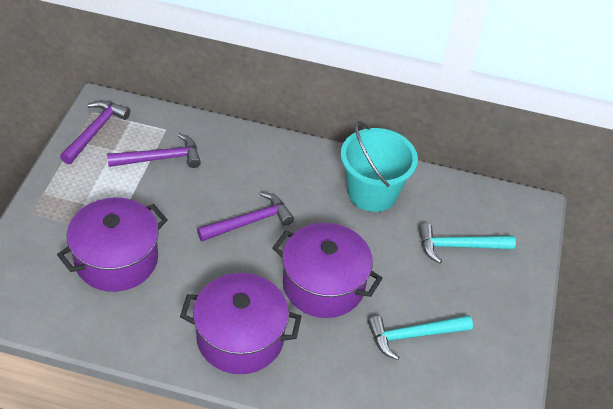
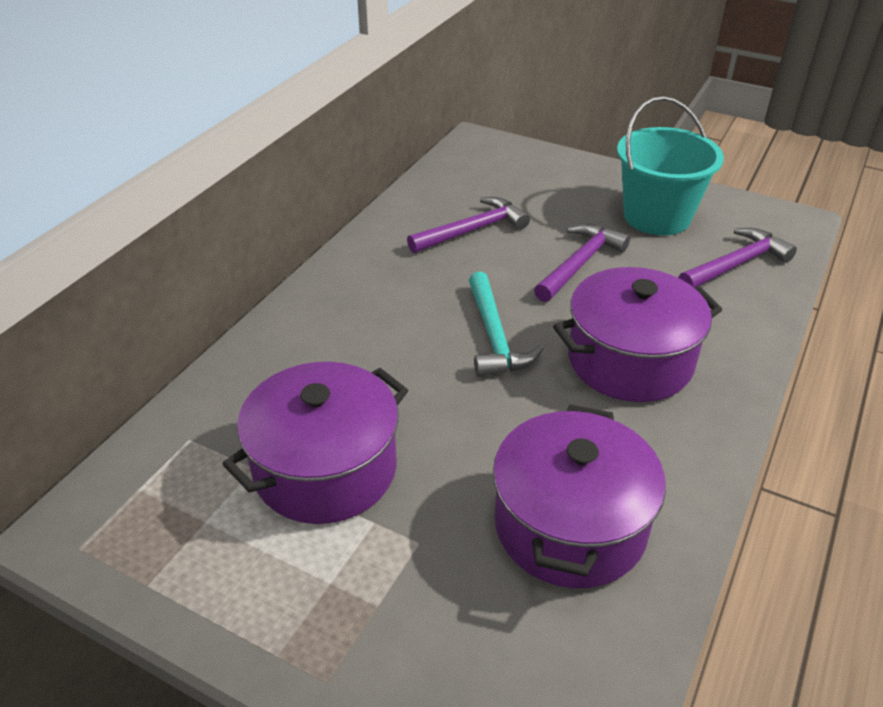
turquoise hammer: [368,315,473,360] [418,223,516,263] = 2 -> [469,272,543,377] = 1

